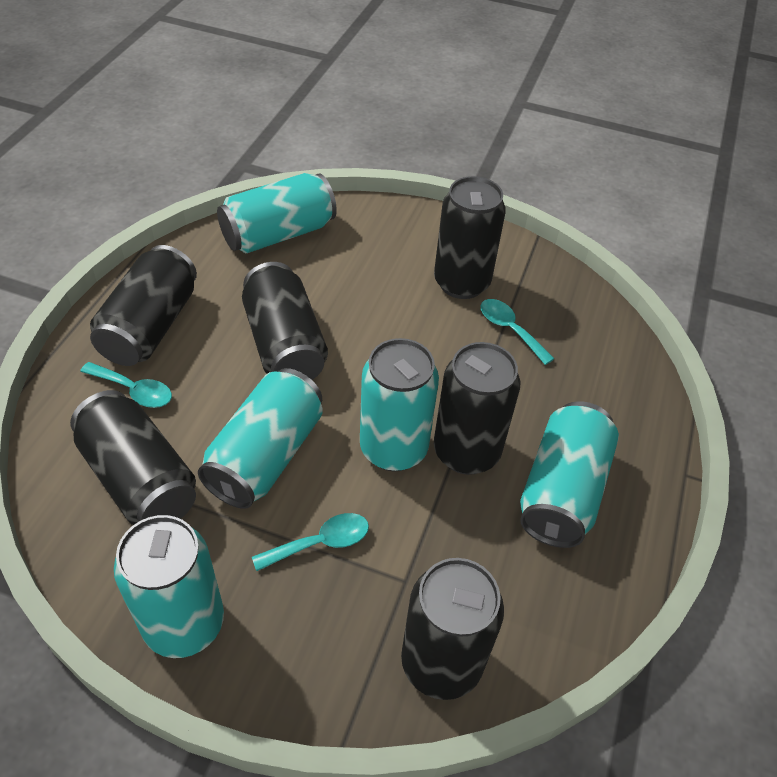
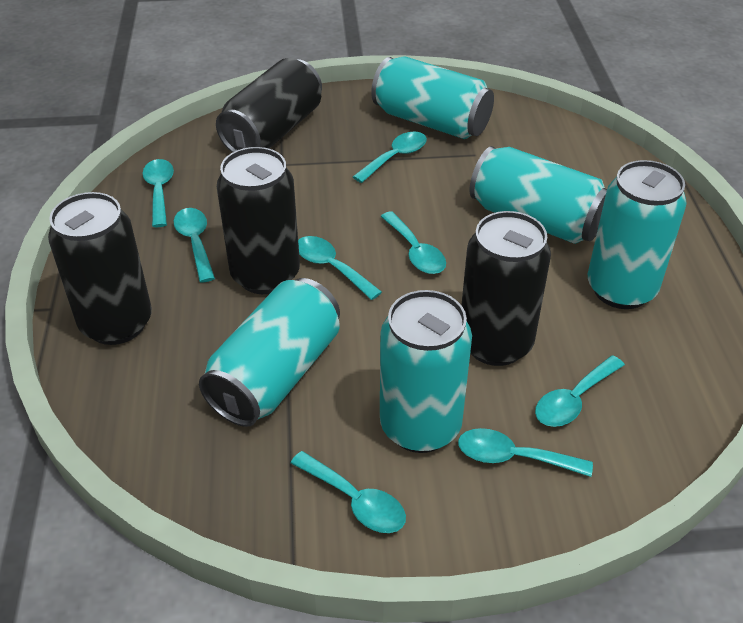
black can: [70,390,196,525] [90,245,197,366] [242,262,328,380] [401,558,504,700] [434,176,506,299] [434,342,520,475] = 6 -> [48,192,152,345] [216,58,322,153] [217,147,300,294] [461,211,551,366] = 4
turquoise spoon: [80,362,172,408] [252,513,369,571] [480,299,554,365] = 3 -> [142,159,174,227] [174,208,215,283] [291,451,406,533] [298,236,382,300] [353,131,427,183] [381,211,446,274] [458,428,593,477] [535,355,625,427] = 8

